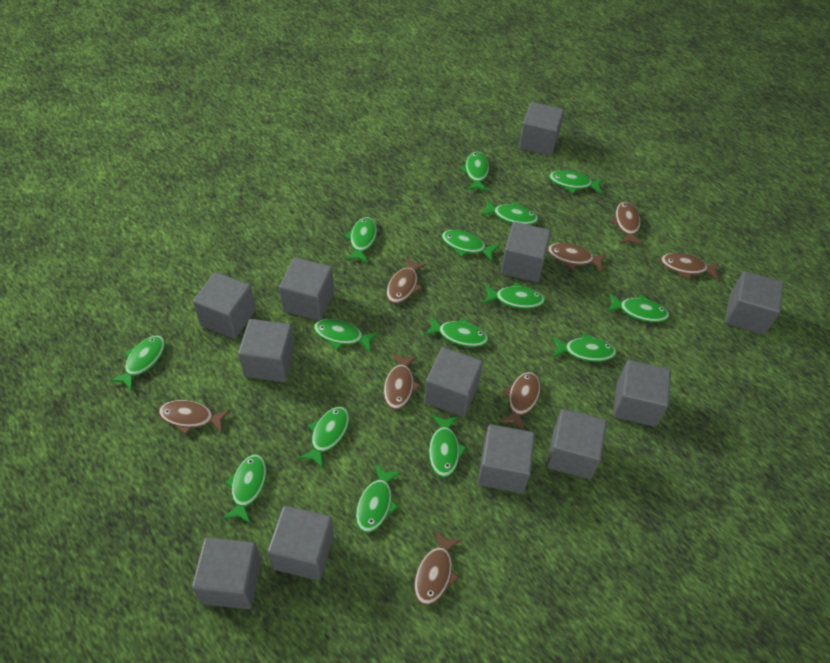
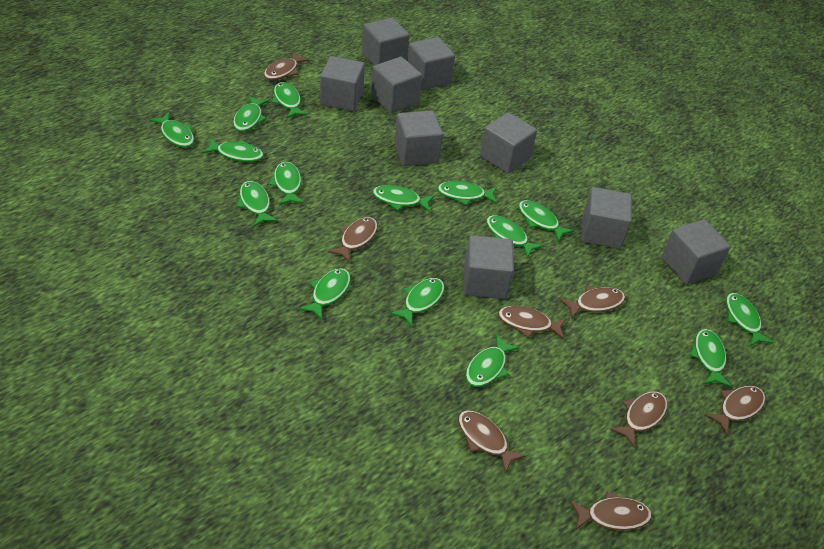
grey cube: [192,537,261,609] [193,272,256,339] [238,319,295,382] [268,505,334,581] [279,257,334,321] [424,347,483,417] [478,424,535,493] [501,222,551,282] [519,102,564,156] [546,409,607,479] [613,360,671,427] [725,271,784,335] = 12 -> [320,56,365,111] [362,17,409,66] [371,57,422,113] [394,110,443,166] [407,37,455,90] [463,235,514,299] [480,112,537,174] [581,187,632,249] [661,219,731,285] = 9

